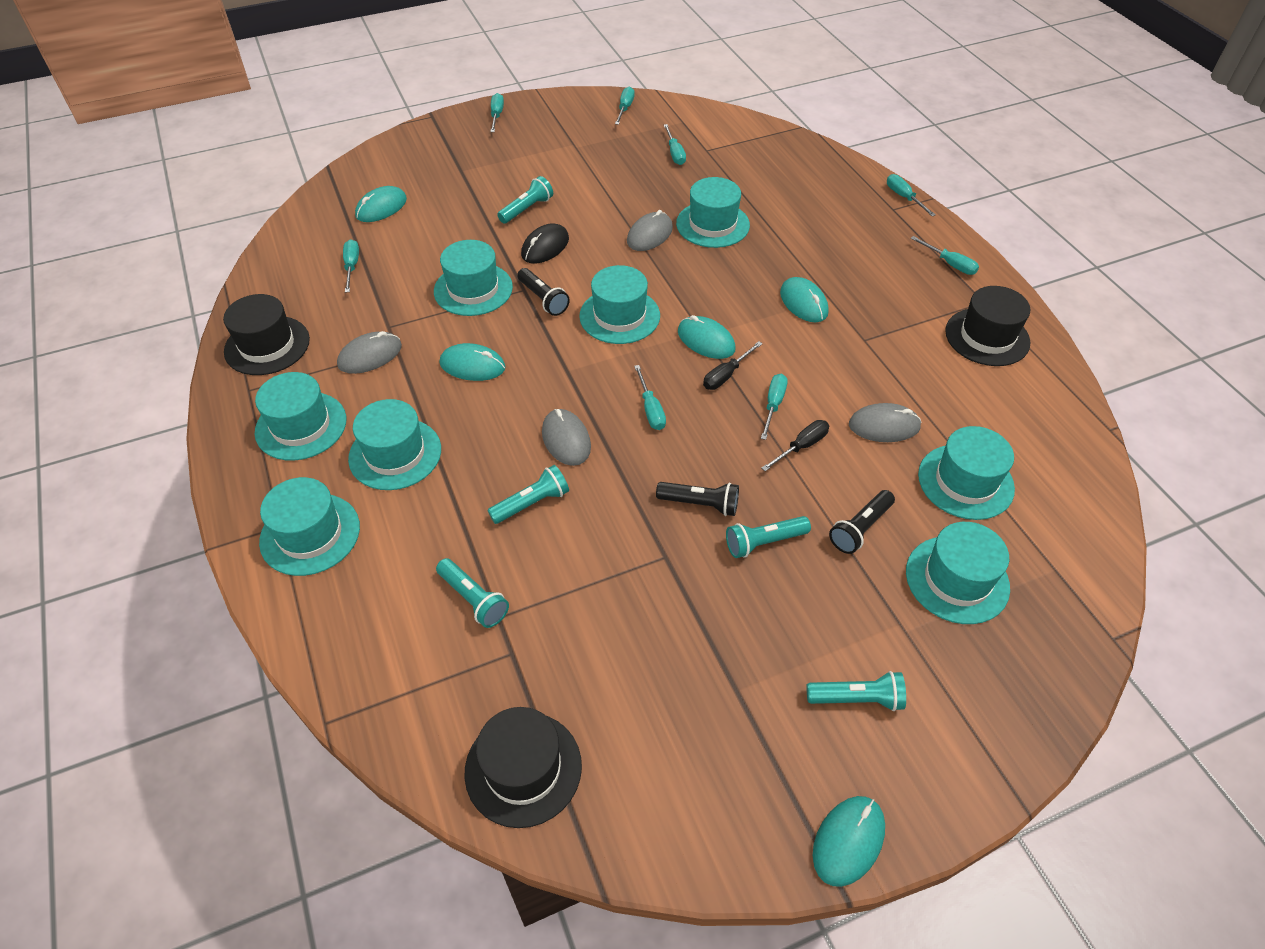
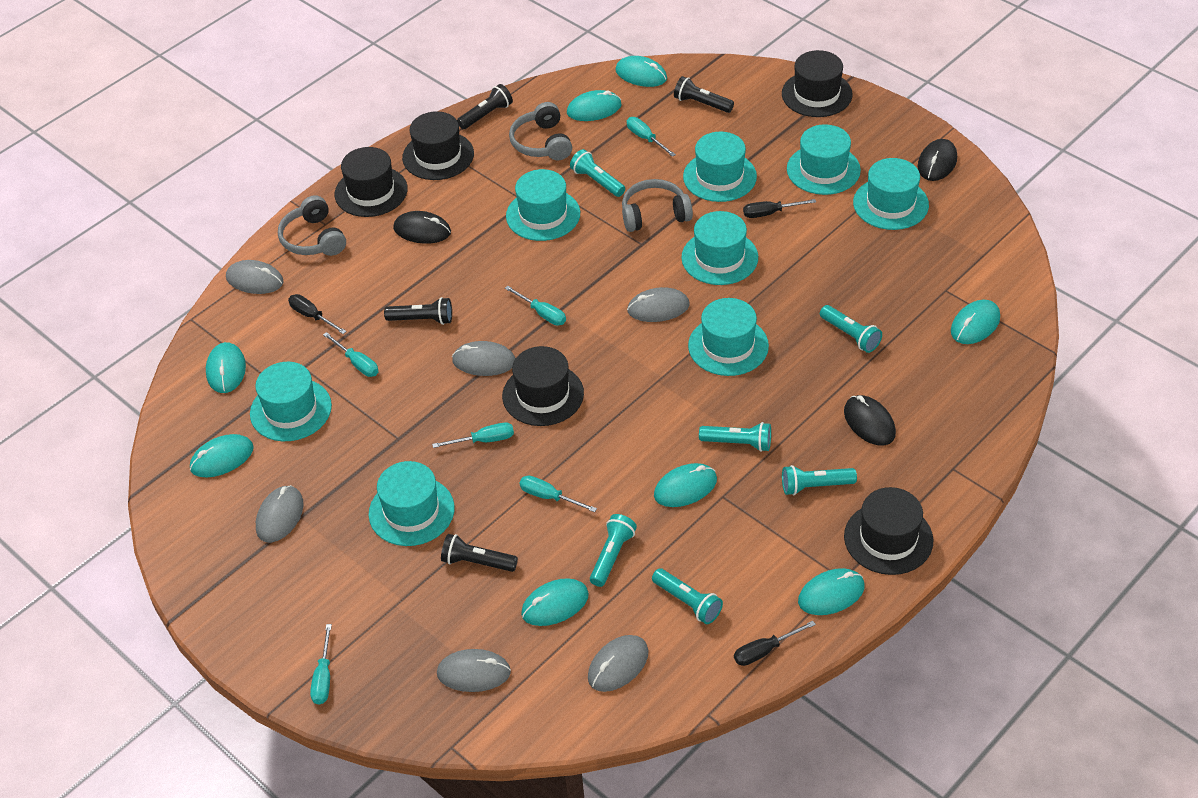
black flashlight: [517,268,570,316] [656,482,739,516] [829,490,895,554] = 3 -> [384,297,452,325] [441,534,518,572] [457,84,513,129] [674,76,734,113] = 4
black hat: [223,294,310,375] [465,707,582,828] [945,286,1030,366] = 3 -> [335,147,408,217] [402,111,474,180] [502,346,584,426] [782,50,853,117] [844,487,933,575] = 5
black mouse: [521,223,569,264] = 1 -> [393,211,451,244] [844,395,896,446] [918,139,957,181] = 3
black screwdriver: [703,341,763,390] [762,420,829,471] = 2 -> [288,294,347,334] [734,621,816,666] [743,199,816,218] = 3
grey headphones: none = 0 -> [278,195,346,256] [509,102,572,160] [622,179,693,232] = 3
grey mouse: [337,331,402,374] [542,409,591,466] [627,210,673,251] [849,403,922,442] = 4 -> [226,260,284,294] [256,485,304,543] [437,649,511,692] [452,341,516,376] [588,635,648,692] [627,287,689,322] = 6
turquoise flashlight: [436,558,509,628] [488,465,569,524] [497,176,553,224] [726,516,811,558] [807,671,906,711] = 5 -> [570,149,625,197] [590,514,637,587] [652,568,723,624] [699,422,771,452] [782,465,857,495] [820,305,882,353] = 6
turquoise mouse: [355,186,407,222] [440,343,505,381] [678,315,736,359] [780,277,829,322] [813,796,885,887] = 5 -> [190,434,254,477] [206,342,246,393] [521,578,589,626] [567,90,622,121] [616,56,667,87] [654,463,717,507] [798,568,865,615] [951,300,1000,344] = 8
turquoise screwdriver: [343,240,359,293] [490,93,504,132] [615,87,635,125] [634,365,666,430] [664,124,686,165] [761,374,788,440] [887,174,935,216] [911,236,979,275] = 8 -> [310,624,332,705] [323,332,379,377] [432,422,514,448] [505,286,566,326] [519,475,597,512] [627,117,676,157] = 6

